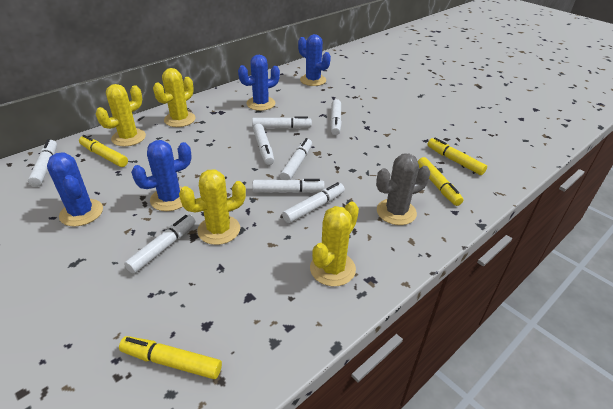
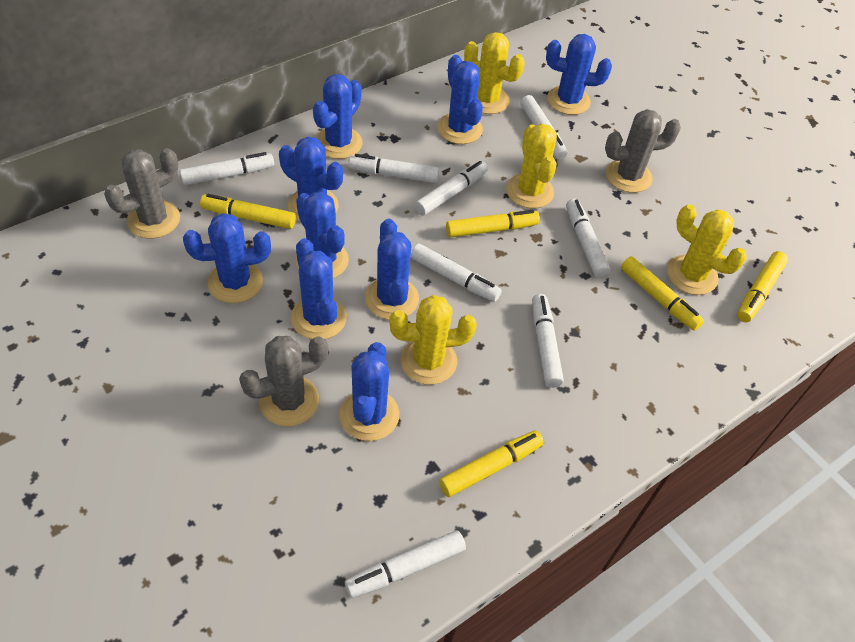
blue cactus: [47,153,103,226] [131,140,192,211] [238,55,280,111] [298,34,331,86] = 4 -> [183,213,271,303] [279,137,343,222] [291,238,347,339] [295,192,349,278] [313,74,363,159] [339,342,399,441] [365,219,419,320] [437,55,483,144] [546,34,612,115] = 9
grey cactus: [376,154,430,225] = 1 -> [104,148,180,239] [239,336,328,426] [605,109,681,193] = 3
yellow marker: [79,135,128,167] [119,336,222,379] [418,157,464,206] [427,137,487,175] = 4 -> [200,194,296,229] [439,431,544,497] [446,210,540,238] [621,256,704,331] [737,251,788,322] = 5

